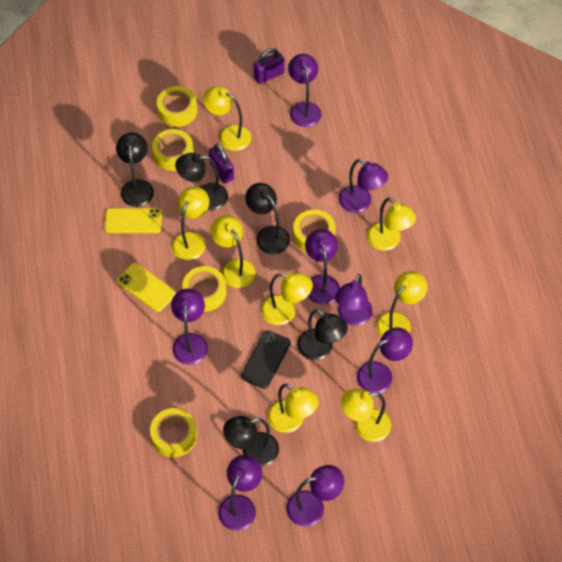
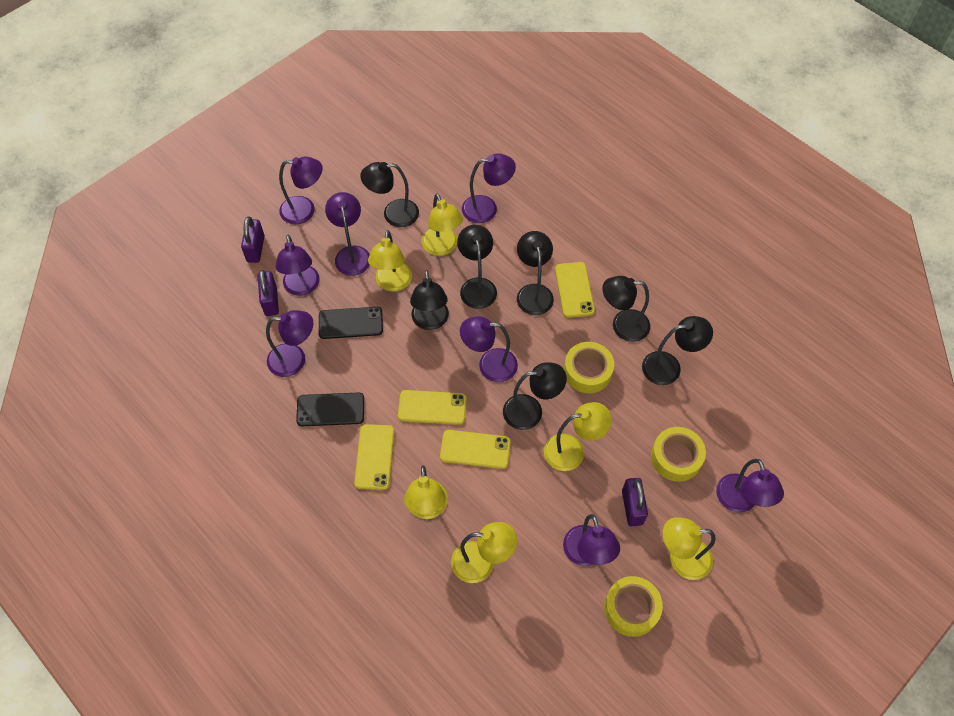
black lamp: [116,132,154,207] [175,153,228,210] [223,416,279,466] [245,183,290,254] [297,309,348,360] = 5 -> [360,162,419,227] [410,270,449,330] [457,225,497,309] [503,362,567,430] [517,231,554,315] [602,276,650,342] [642,316,713,385] = 7
black phone: [241,330,291,389] = 1 -> [296,393,364,426] [319,307,383,339] = 2
purple padlock: [209,143,234,184] [254,48,284,84] = 2 -> [241,217,265,263] [258,270,279,316] [622,478,648,526] = 3
yellow lamp: [172,187,209,260] [202,86,251,151] [211,215,256,288] [261,272,313,325] [268,383,319,433] [341,389,391,442] [367,197,416,251] [376,271,427,337] = 8 -> [368,230,412,292] [404,465,448,519] [422,194,463,256] [451,522,517,583] [544,402,612,471] [663,517,716,580] = 6
yellow phone: [104,208,162,233] [117,263,176,312] = 2 -> [354,424,394,490] [398,390,466,425] [440,430,511,469] [555,262,595,318] = 4
yellow tape: [150,408,197,458] [152,129,194,171] [157,86,197,127] [182,266,226,312] [293,209,336,252] = 5 -> [564,342,614,393] [604,576,663,637] [651,427,706,482] = 3

